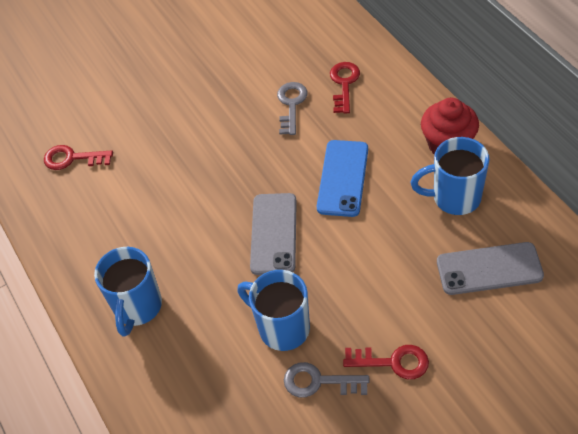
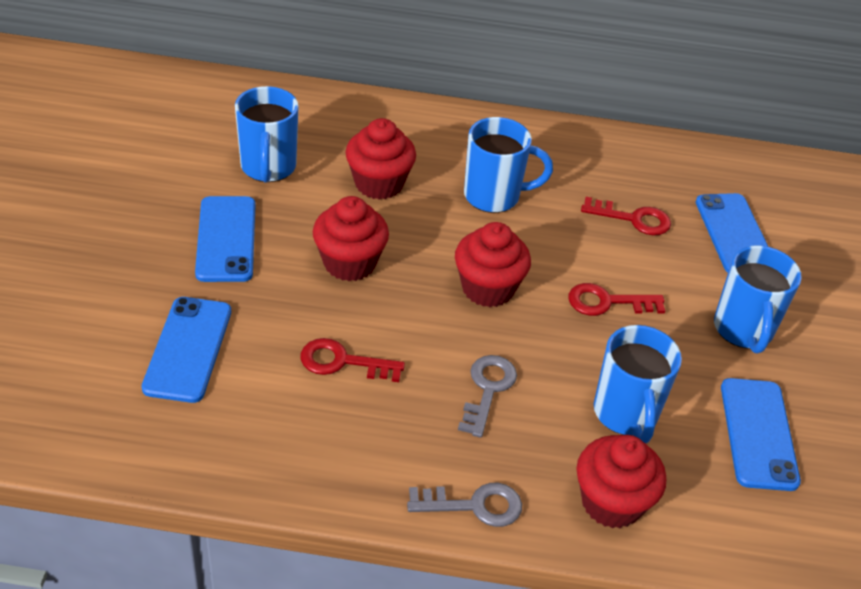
blue mug: [94,247,162,337] [237,270,310,351] [411,137,489,215] = 3 -> [235,86,299,182] [464,117,553,213] [594,325,682,443] [714,245,802,353] = 4
blue phone: [317,140,368,217] = 1 -> [142,297,231,403] [195,196,255,282] [696,193,768,273] [721,378,801,491] = 4
grey phone: [250,193,297,275] [437,242,544,295] = 2 -> none = 0
red cupcake: [421,98,479,154] = 1 -> [313,196,389,281] [345,118,416,200] [455,222,531,307] [577,435,666,529] = 4

